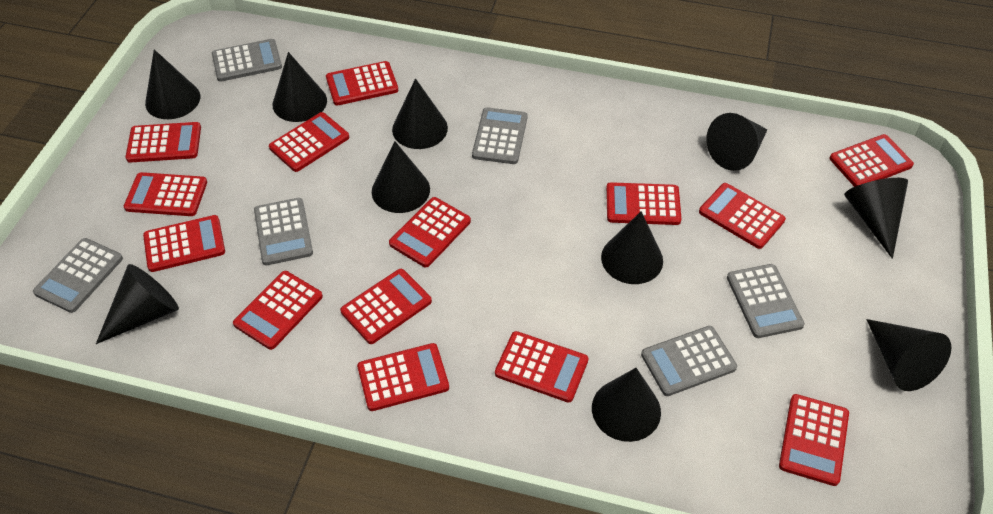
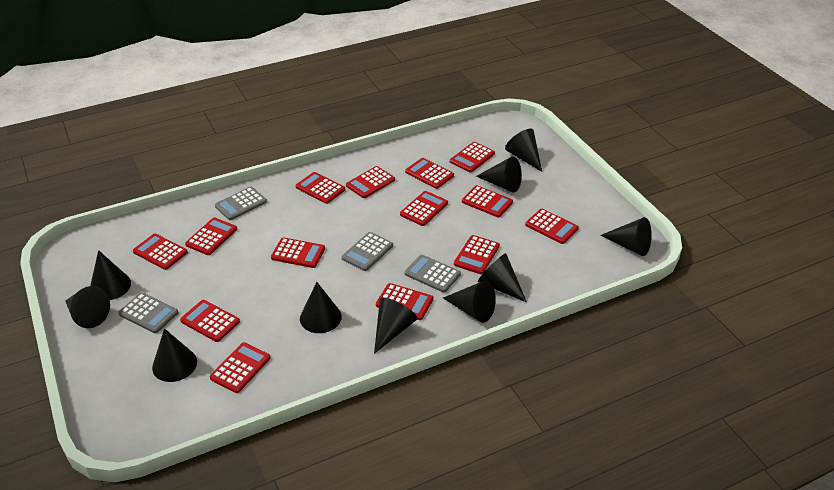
grey calculator: [33,238,123,313] [212,39,282,82] [254,198,313,265] [472,107,527,164] [641,326,737,396] [727,264,805,338] = 6 -> [118,293,179,333] [215,187,267,220] [342,232,393,271] [404,255,461,293] = 4

